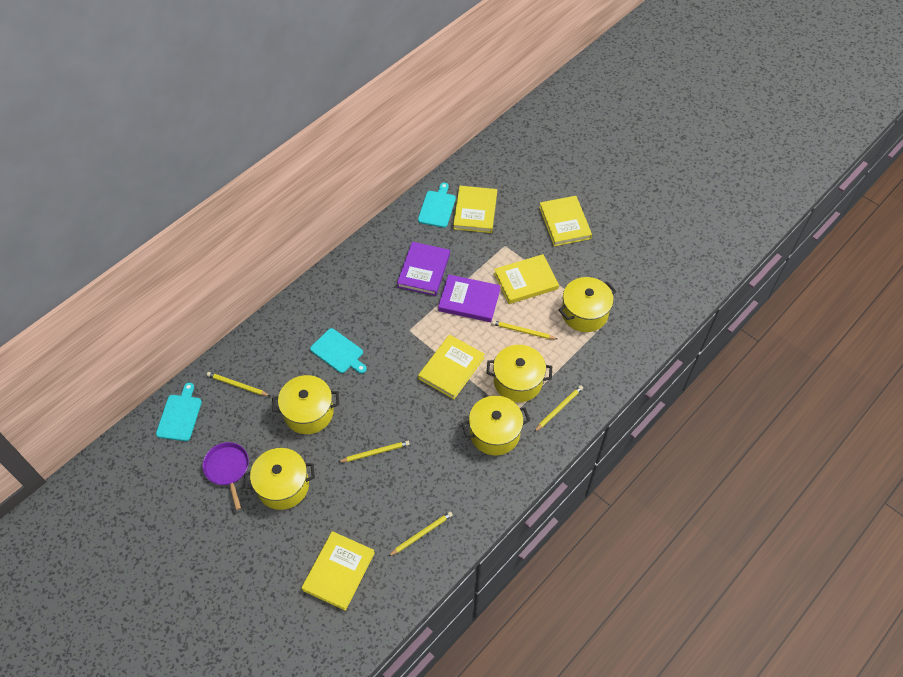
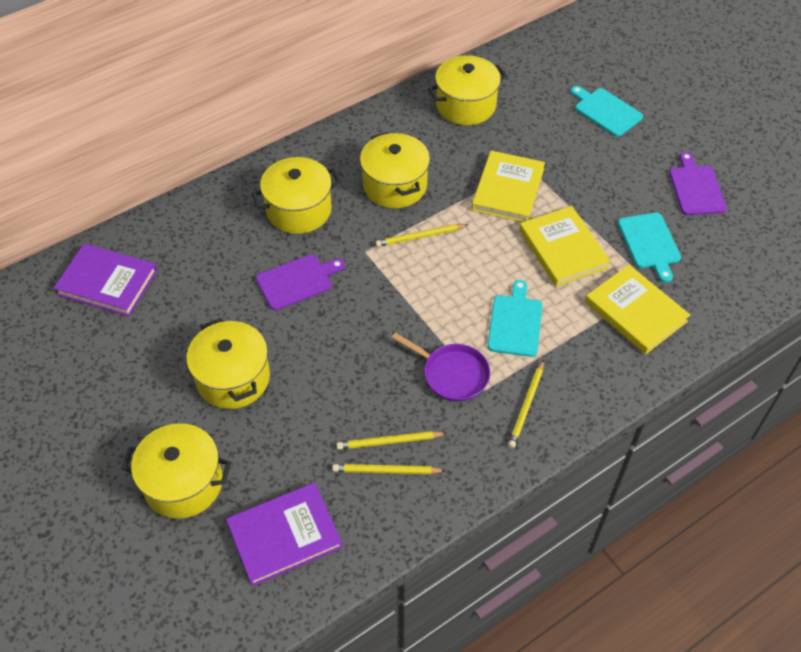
purple cutting board: none = 0 -> [256,254,345,310] [669,152,727,215] = 2
yellow book: [301,531,375,611] [418,334,485,399] [453,186,497,233] [494,254,559,304] [539,196,592,246] = 5 -> [472,151,545,222] [519,206,611,287] [585,265,690,354] = 3
yellow pencil: [207,372,270,396] [338,441,410,462] [389,511,453,556] [492,320,557,339] [534,385,583,432] = 5 -> [332,464,446,474] [337,431,447,450] [375,224,468,247] [508,359,544,448] = 4

